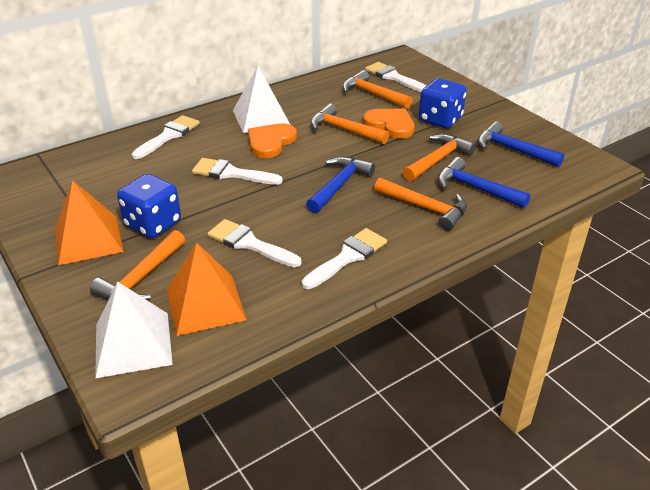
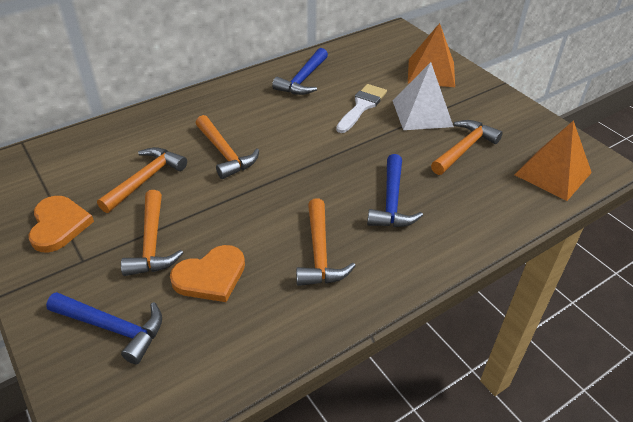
blue dice: [117,174,181,238] [419,78,467,128] = 2 -> none = 0
white brush: [132,115,200,159] [192,158,283,185] [207,219,301,267] [302,228,387,289] [365,62,426,92] = 5 -> [336,84,387,133] = 1
white pyramid: [95,282,173,378] [233,66,290,133] = 2 -> [393,62,454,130] = 1

